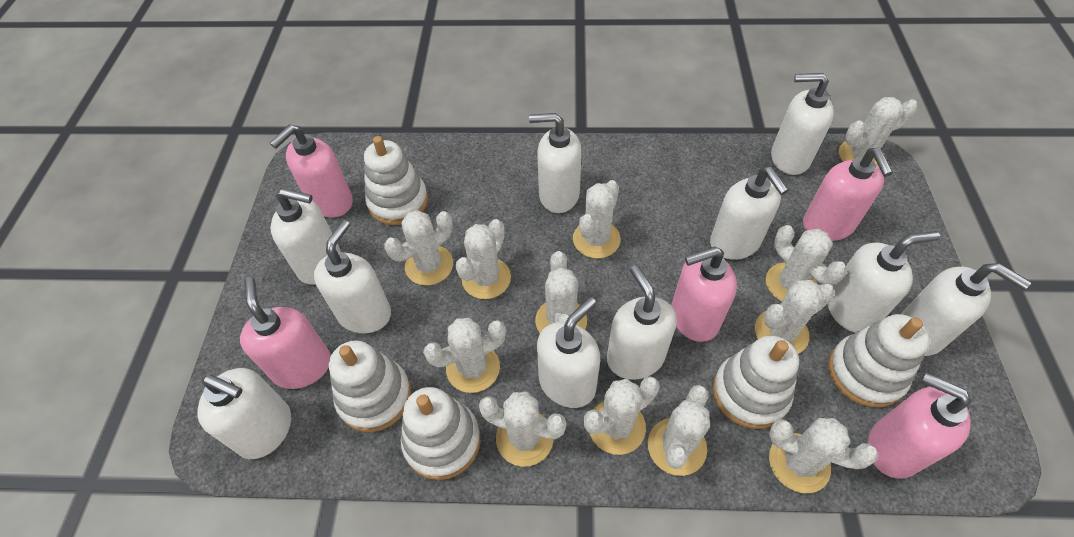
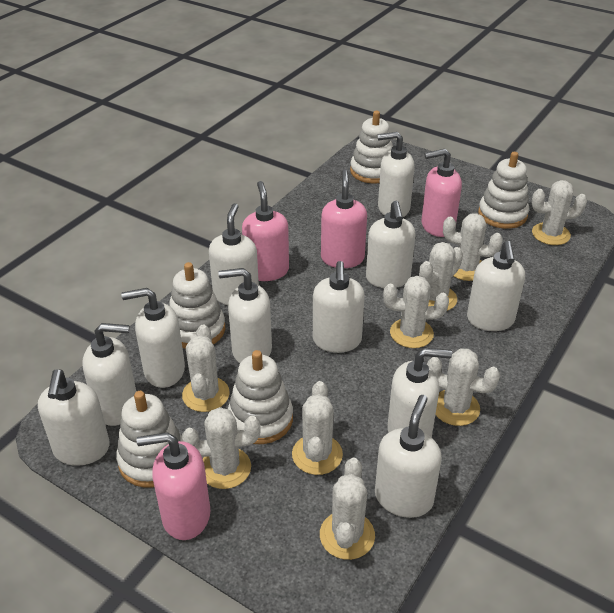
pink soap dispenser: [240,277,331,389] [270,124,353,218] [671,246,737,342] [803,148,893,241] [868,373,971,479] = 5 -> [137,432,210,540] [242,181,289,281] [321,169,367,268] [421,149,462,237] = 4
white cactus: [384,210,453,285] [423,318,506,393] [455,219,511,299] [479,391,567,467] [535,251,587,333] [573,180,621,258] [584,376,660,455] [648,385,710,476] [755,280,834,354] [766,225,847,302] [769,418,878,493] [839,97,917,167] = 12 -> [182,325,230,412] [182,407,261,489] [292,381,343,475] [320,458,375,560] [383,276,449,348] [419,242,463,311] [427,348,500,426] [443,213,503,281] [532,180,587,245] = 9
white soap dispenser: [197,368,291,459] [271,188,341,285] [314,220,391,333] [529,113,582,213] [537,297,600,408] [607,265,677,380] [710,167,789,260] [771,73,834,175] [827,231,940,333] [901,263,1031,356] = 10 -> [38,369,110,466] [82,323,136,426] [121,288,185,388] [209,203,259,305] [218,268,272,363] [313,261,365,353] [366,201,416,288] [375,395,442,518] [377,132,415,217] [388,348,452,438] [467,241,525,331] = 11

